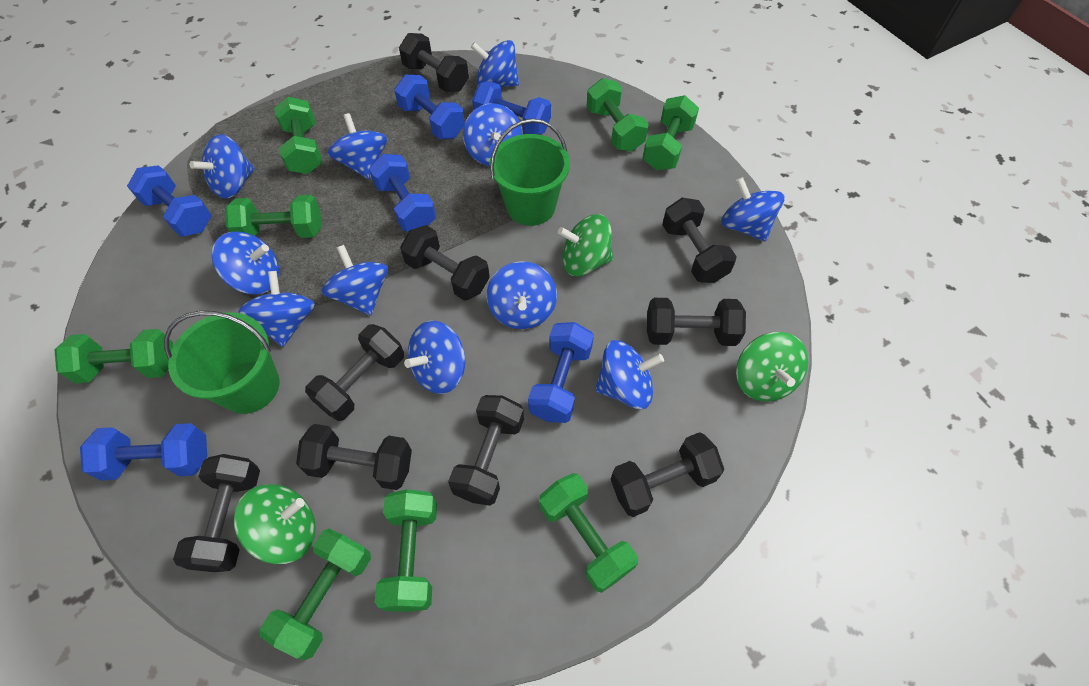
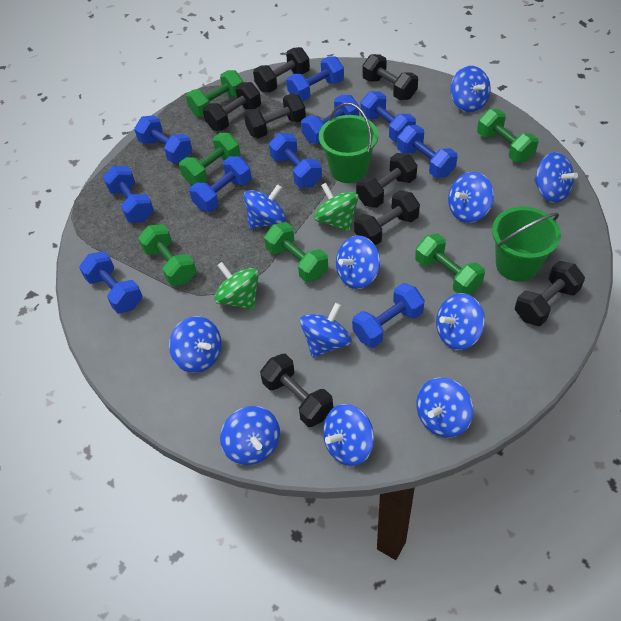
black dumbbell: [173,454,260,572] [296,424,412,490] [305,324,404,421] [399,33,469,92] [400,225,490,301] [448,395,524,506] [611,432,724,517] [647,298,746,346] [662,198,737,283] = 9 -> [203,82,261,131] [244,93,306,138] [253,47,310,93] [260,354,333,427] [354,190,420,246] [356,153,417,208] [362,54,418,100] [515,261,585,326] = 8
blue dumbbell: [80,423,207,481] [127,165,212,237] [369,154,436,231] [394,75,465,139] [472,81,551,135] [528,322,594,423] = 6 -> [79,251,142,313] [103,166,154,223] [134,115,192,163] [189,156,251,212] [269,133,322,188] [287,56,344,101] [301,95,359,144] [352,283,425,348] [360,91,416,142] [397,125,458,178] = 10
green dumbbell: [55,329,173,383] [225,195,321,238] [259,529,371,660] [274,97,322,174] [375,489,437,612] [539,473,638,593] [587,78,649,152] [643,95,699,170] = 8 -> [138,224,197,286] [179,133,240,185] [186,70,243,117] [264,222,328,282] [415,233,485,295] [477,109,538,162] = 6
green spinning top: [234,484,316,564] [558,214,613,276] [736,332,808,402] = 3 -> [214,262,259,310] [314,183,359,232] = 2

